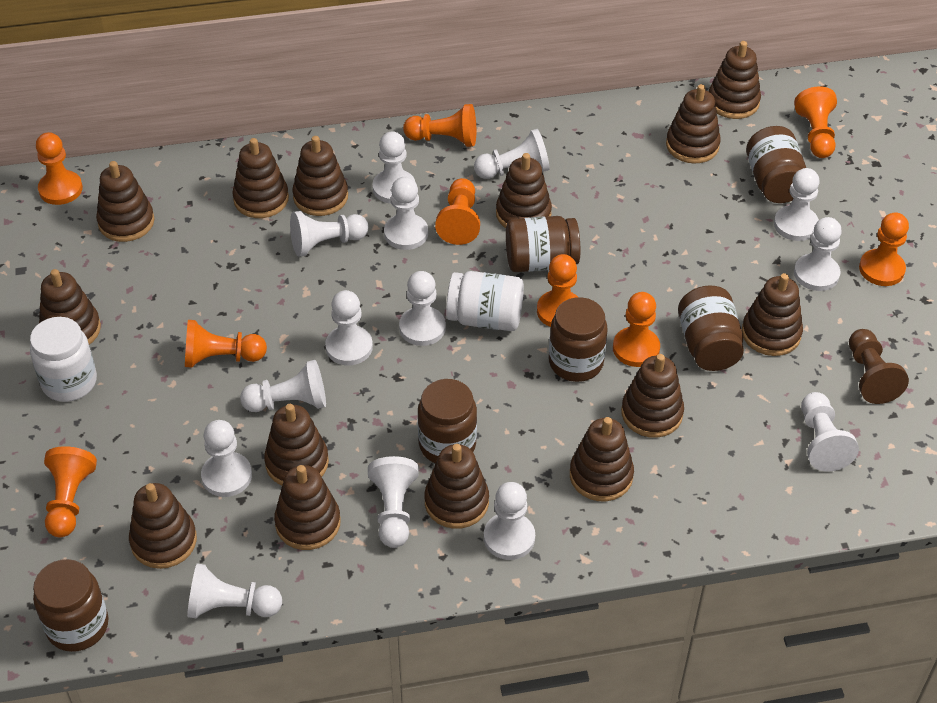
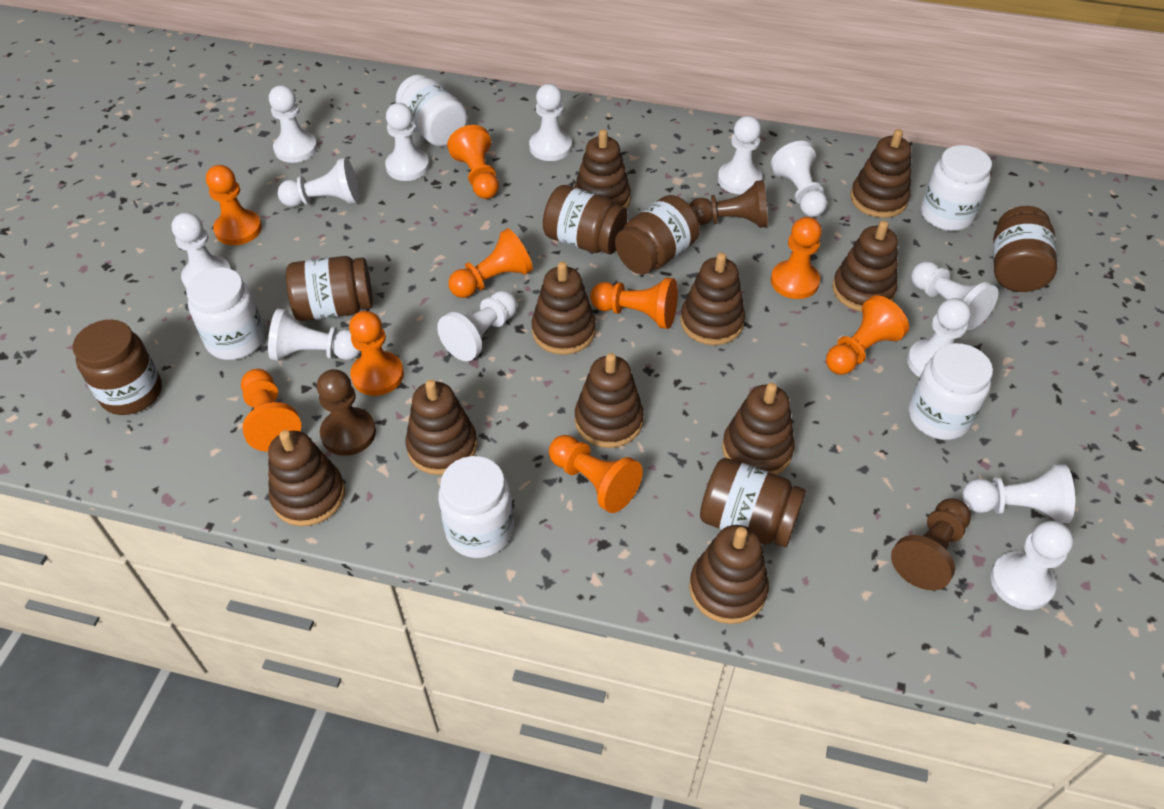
brown pawn: [849,329,909,404] = 1 -> [317,369,376,456] [689,180,768,228] [891,499,971,590] = 3
brown stacking toy: [39,269,101,345] [96,161,154,242] [129,483,197,569] [232,138,289,218] [264,404,329,485] [274,465,341,550] [292,136,348,216] [424,444,489,529] [496,153,552,228] [570,417,634,501] [621,354,684,438] [666,84,721,163] [709,41,761,119] [742,273,803,356] = 14 -> [268,430,345,526] [406,379,477,475] [532,262,596,355] [574,129,631,209] [575,353,644,448] [680,252,745,345] [689,525,769,624] [722,383,795,475] [832,220,898,312] [850,129,911,218] = 10
white jar: [30,317,97,402] [446,271,524,331] = 2 -> [186,267,265,360] [396,75,467,146] [438,456,514,558] [909,343,993,440] [921,145,992,231] = 5
white pawn: [187,563,282,618] [201,420,252,497] [240,360,326,412] [290,211,369,257] [325,290,373,366] [368,456,419,548] [372,131,415,204] [384,177,428,250] [399,271,446,346] [474,129,550,179] [484,482,535,560] [774,168,820,241] [794,217,842,291] [801,392,859,472] = 14 -> [172,212,231,289] [268,308,361,361] [269,85,318,163] [277,158,359,207] [385,103,429,181] [437,291,517,361] [529,84,572,161] [718,116,762,194] [771,141,827,217] [907,298,971,377] [911,261,998,330] [962,464,1075,523] [990,521,1073,610] = 13

